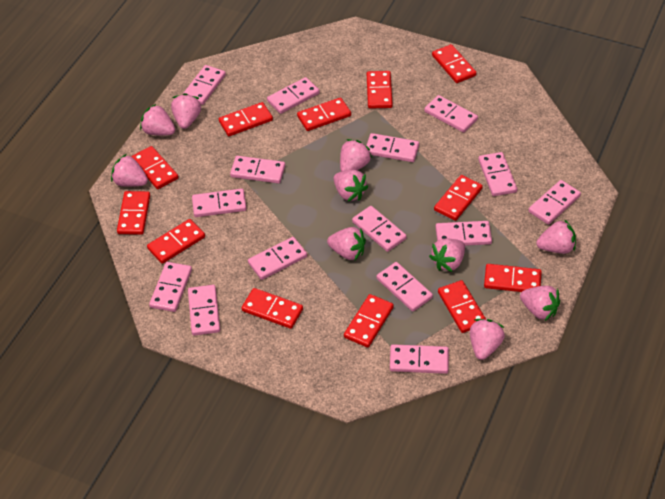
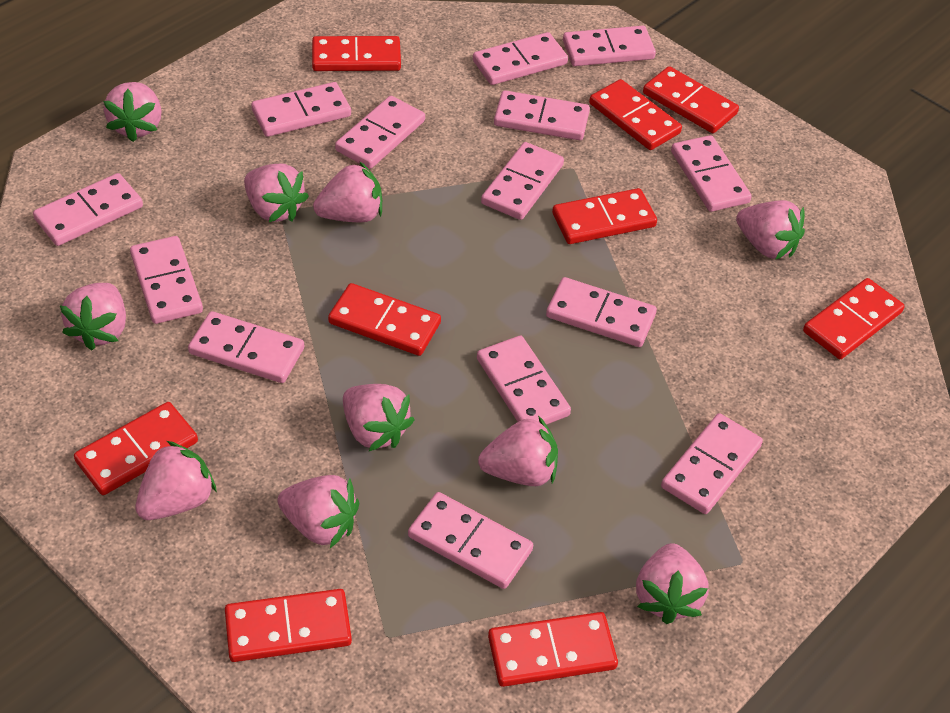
pink domino: [149,262,192,312] [182,65,226,105] [188,285,220,336] [192,188,247,217] [230,156,285,183] [248,237,307,280] [267,77,320,114] [352,206,407,252] [366,133,419,162] [377,262,433,312] [390,344,449,374] [424,95,478,133] [436,221,492,246] [478,152,517,196] [528,180,581,225] = 15 -> [33,173,143,246] [130,236,203,324] [188,311,304,383] [251,82,351,137] [335,96,425,169] [408,492,533,589] [473,32,568,85] [477,335,571,425] [481,142,564,220] [494,90,590,140] [546,277,657,347] [563,26,656,66] [661,413,763,514] [671,135,752,212] = 14
red domino: [117,191,150,235] [131,146,178,189] [147,219,205,264] [219,102,273,136] [242,288,303,329] [297,97,351,131] [344,294,394,348] [367,71,393,109] [432,44,476,83] [434,175,483,221] [438,280,486,333] [484,264,542,292] = 12 -> [74,402,198,495] [225,589,352,662] [312,36,401,71] [328,283,441,356] [488,612,618,687] [552,188,657,244] [589,79,682,150] [643,66,739,133] [803,278,904,359] = 9

